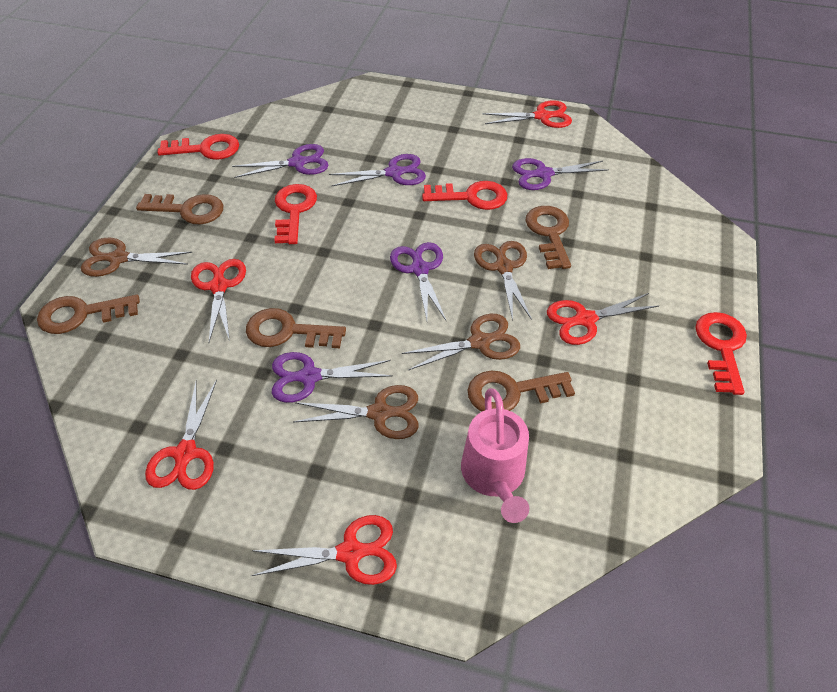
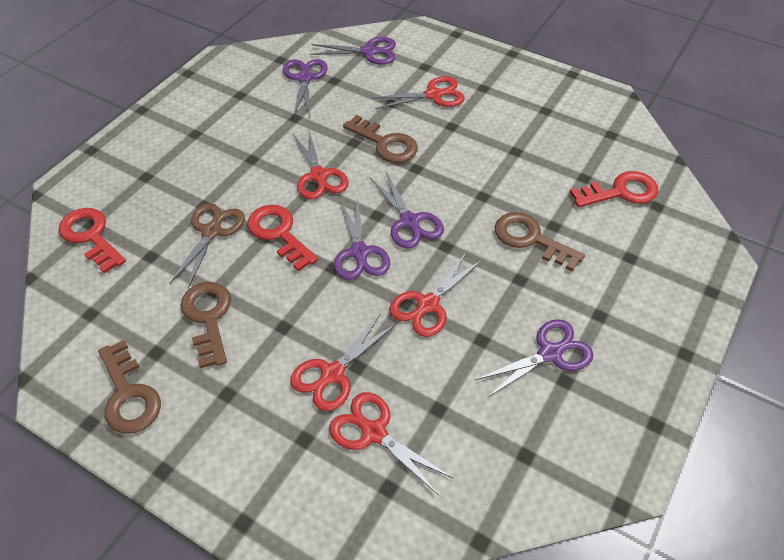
brown key: [37,295,140,334] [136,194,223,224] [246,308,346,348] [468,371,575,412] [525,206,571,269] = 5 -> [98,340,161,434] [180,282,231,369] [343,115,418,163] [495,212,585,272] = 4
brown scissors: [81,238,192,277] [293,385,419,439] [402,314,520,371] [474,241,532,321] = 4 -> [169,203,245,289] = 1
pink watering can: [461,388,529,523] = 1 -> none = 0
red key: [157,134,239,160] [274,184,317,244] [422,181,507,210] [695,312,747,395] = 4 -> [58,208,126,274] [247,205,318,271] [570,171,658,207] = 3

